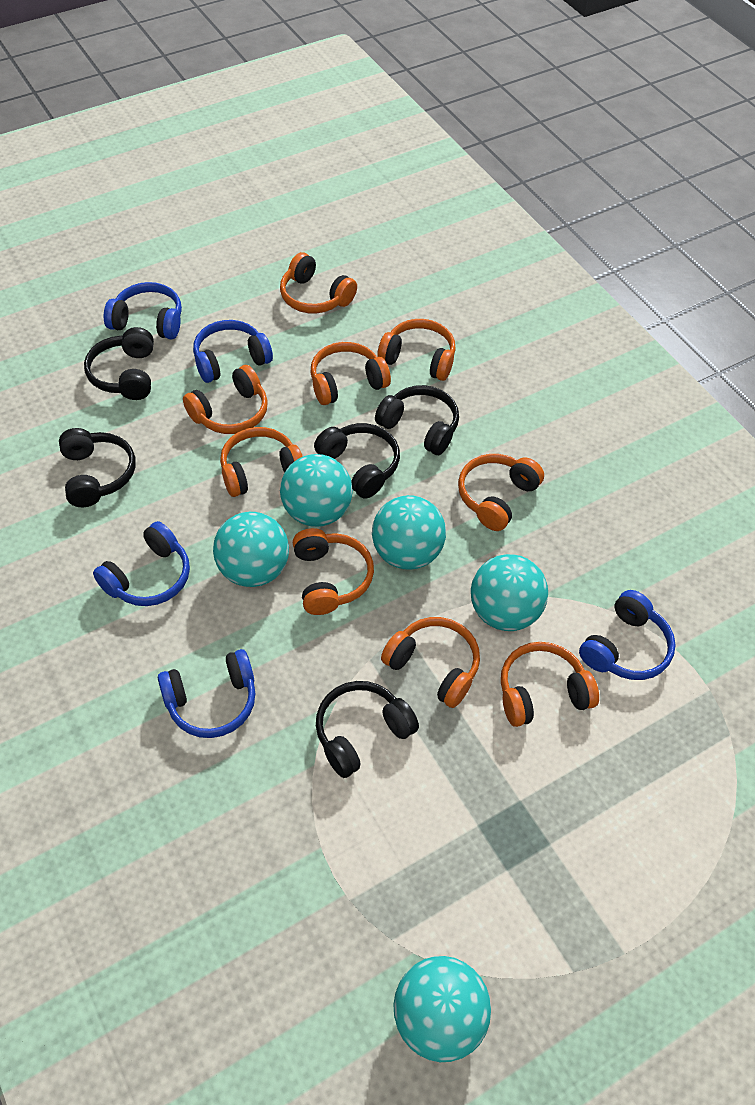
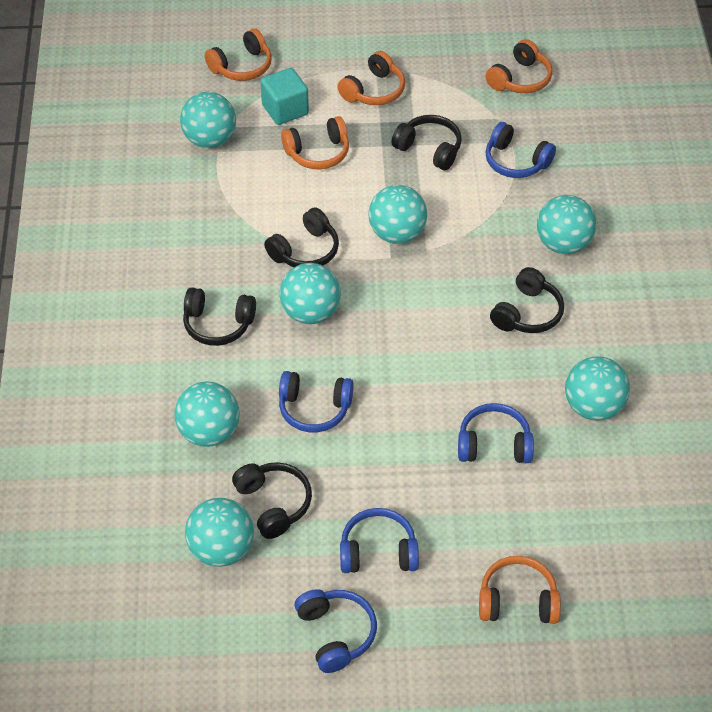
orange headphones: [183,365,268,434] [220,427,303,497] [280,252,357,314] [293,528,374,615] [311,342,391,405] [377,319,456,381] [381,617,480,708] [458,454,544,531] [501,642,599,727] = 9 -> [205,28,272,81] [281,116,349,169] [337,51,405,105] [479,556,561,624] [486,39,552,93] = 5
turquoise ball: [213,512,289,587] [280,454,353,527] [372,495,446,570] [393,956,491,1062] [471,554,548,631] = 5 -> [174,382,240,447] [180,92,236,148] [185,498,254,567] [280,263,341,324] [368,185,427,244] [537,195,596,254] [565,356,630,421] = 7
turquoise cube: none = 0 -> [260,68,309,125] = 1

